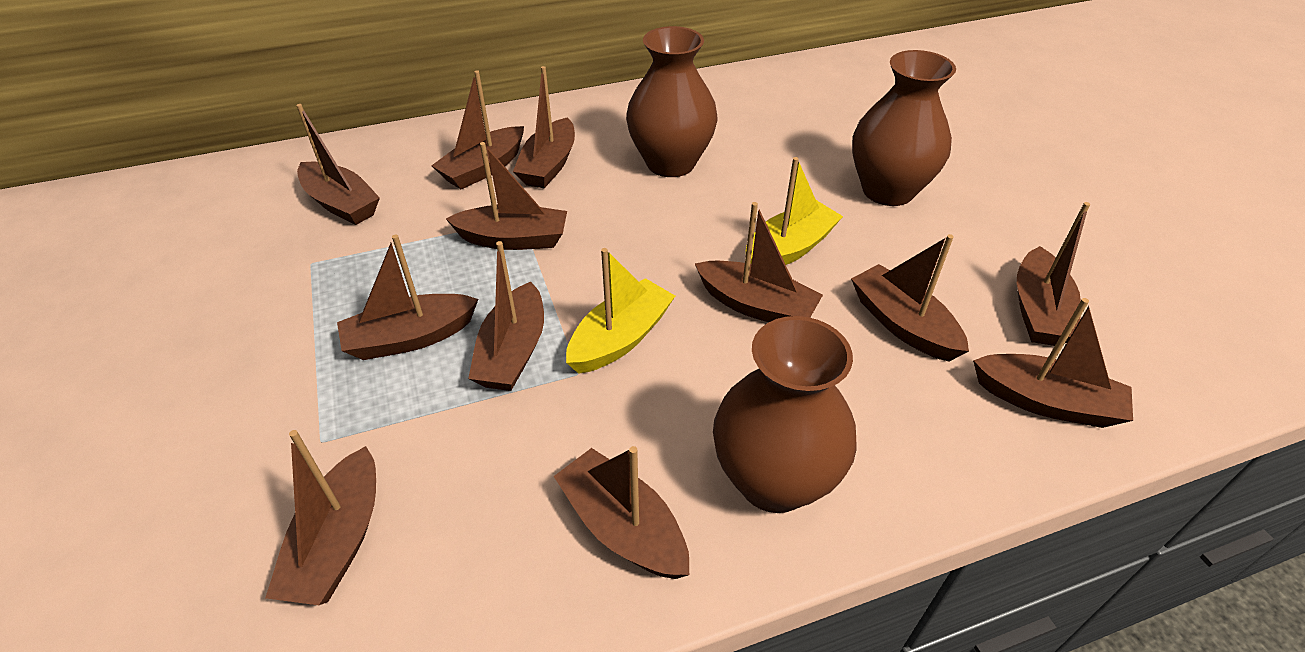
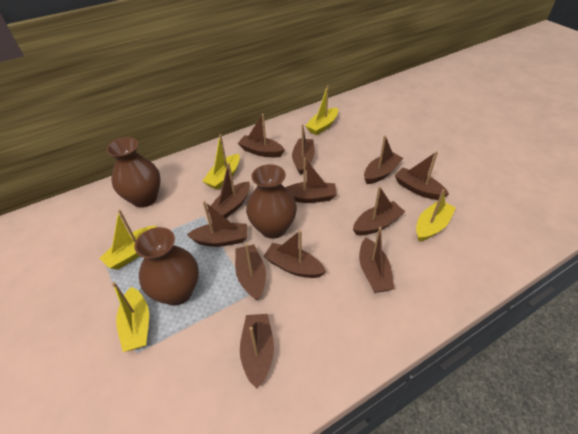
yellow boat: [566,248,675,374] [746,157,843,265] = 2 -> [99,209,157,270] [112,282,149,352] [202,134,240,190] [305,85,338,135] [416,189,456,241] = 5

